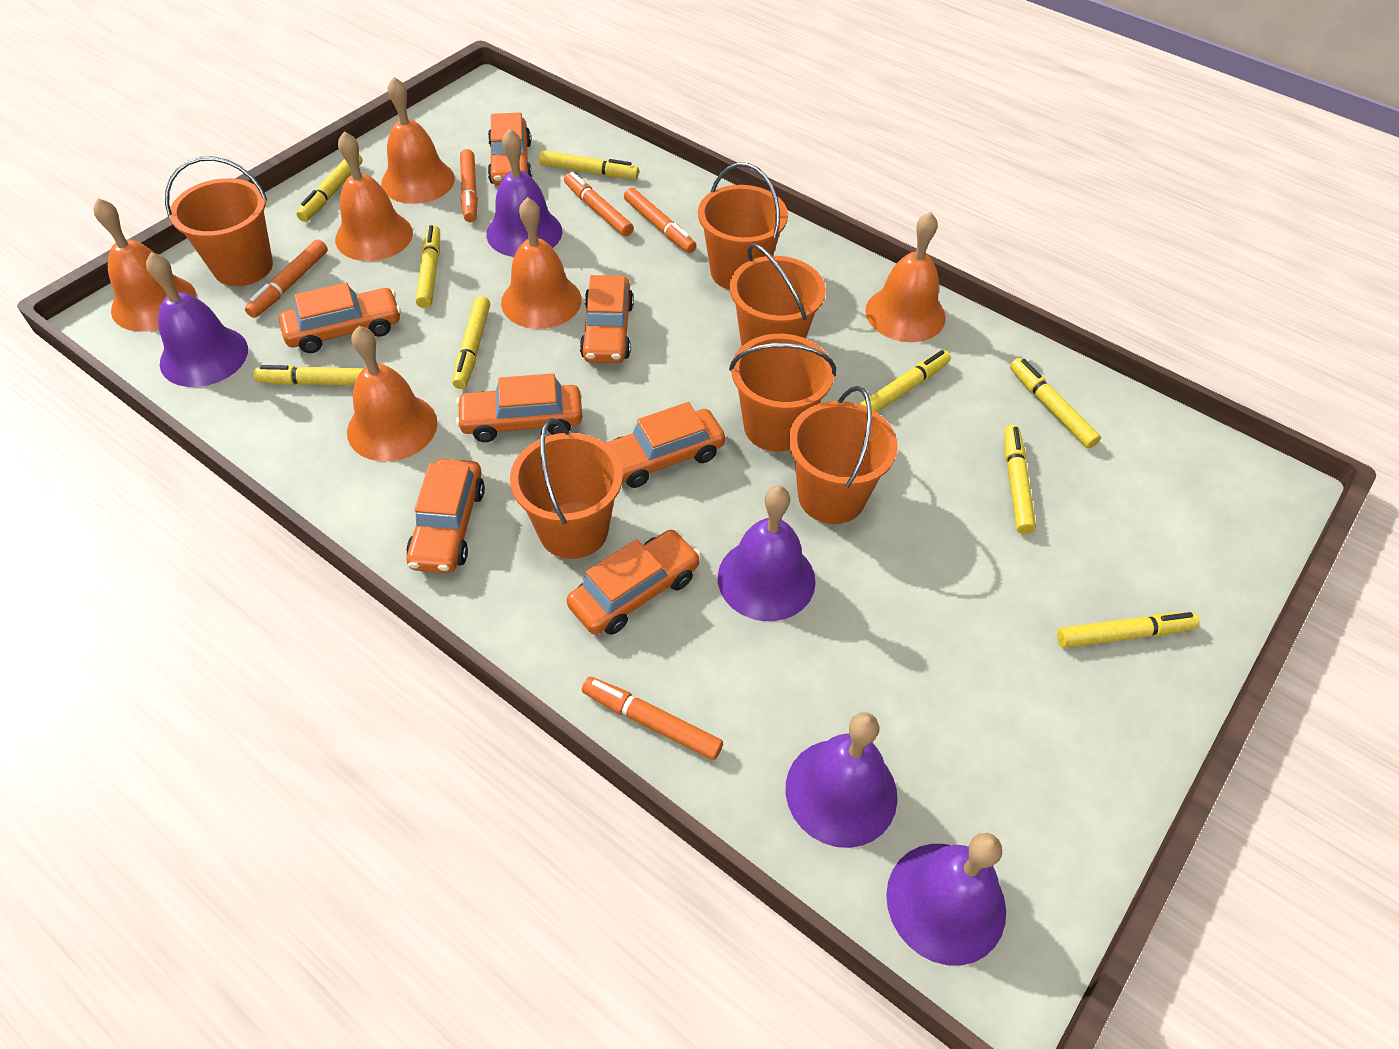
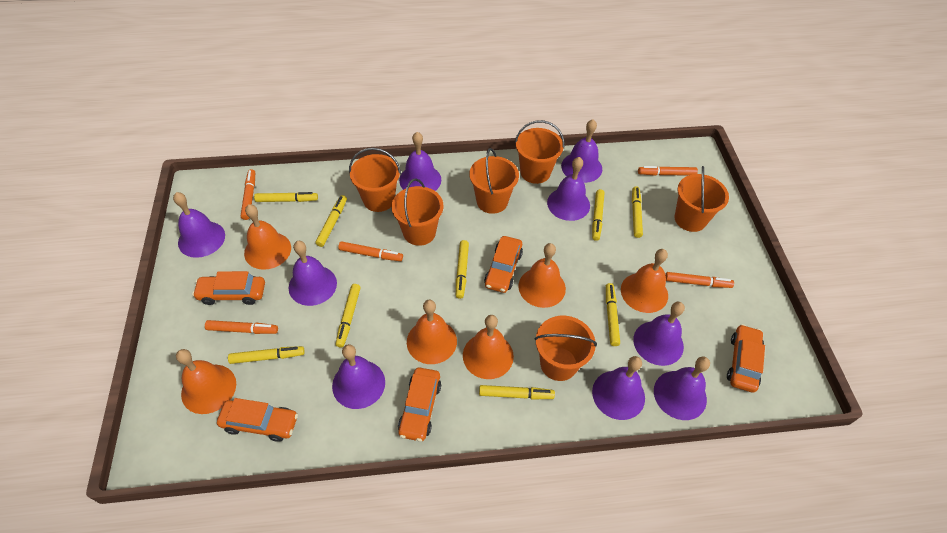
orange car: [279,282,401,353] [406,459,485,573] [456,373,583,442] [487,113,532,186] [567,530,701,635] [580,275,634,363] [606,402,725,488] = 7 -> [192,271,265,305] [217,398,298,442] [398,367,441,441] [484,236,523,293] [727,324,765,393] = 5
purple bell: [146,252,248,387] [486,129,562,257] [718,486,816,621] [786,712,898,848] [886,833,1006,966] = 5 -> [173,192,225,258] [289,241,337,306] [332,344,385,409] [399,132,441,191] [547,157,590,221] [561,119,602,183] [592,356,645,420] [633,302,685,366] [654,356,710,420] = 9

